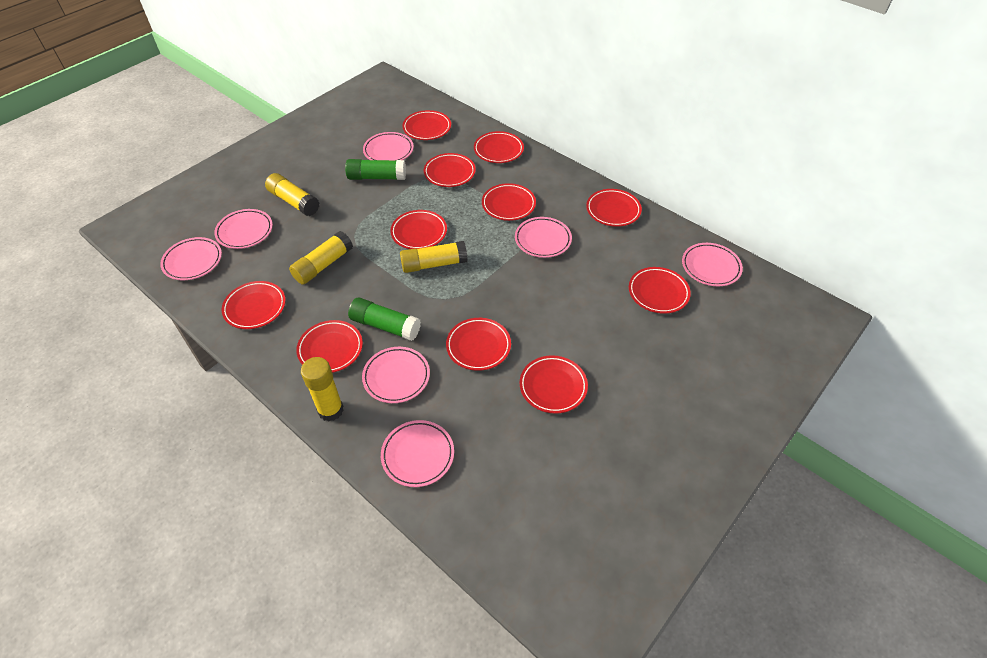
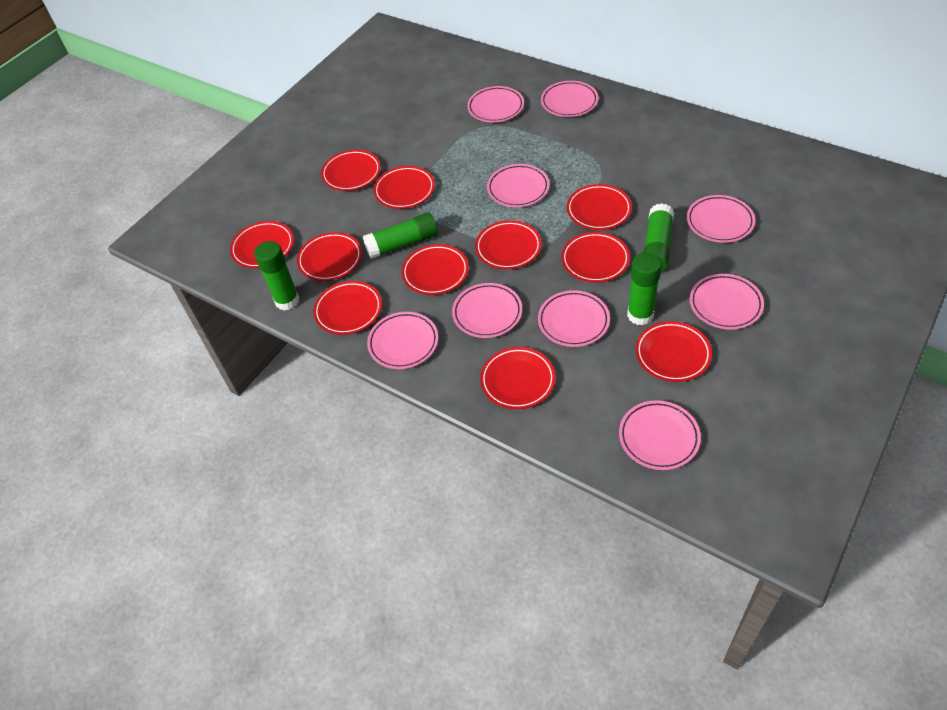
green glue stick: [345,159,406,180] [348,298,421,341] = 2 -> [254,241,299,310] [363,212,437,259] [627,252,662,326] [643,203,674,272] = 4
pink plate: [160,237,222,280] [214,209,273,249] [362,347,430,403] [363,132,414,160] [381,420,454,487] [515,217,572,258] [682,243,743,286] = 7 -> [367,312,438,369] [452,283,522,338] [467,86,524,122] [487,164,550,207] [538,290,610,347] [541,81,598,117] [619,400,701,470] [687,195,755,243] [690,274,764,330] = 9
yellow glue stick: [265,173,319,216] [289,231,353,285] [301,357,344,421] [400,241,468,273] = 4 -> none = 0

